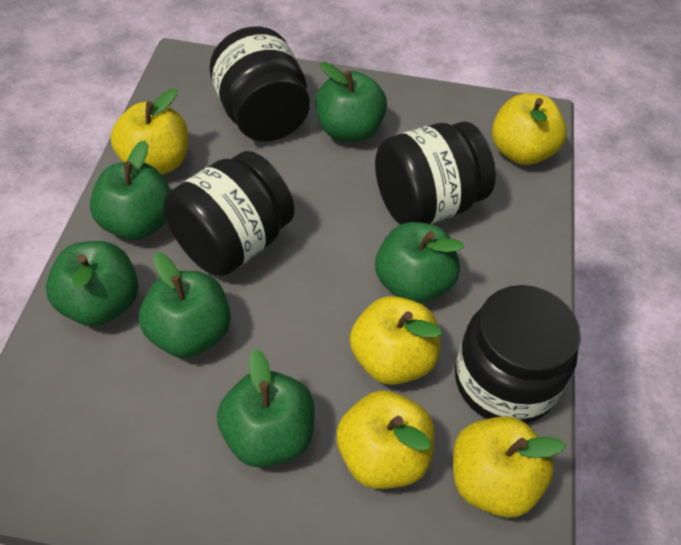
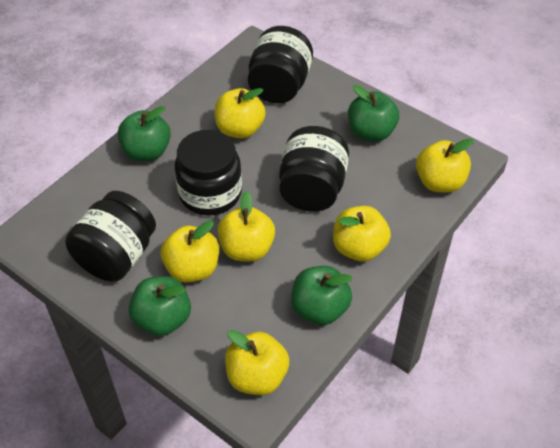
green apple: [46,241,138,326] [90,140,171,240] [139,252,231,358] [217,349,315,467] [315,62,387,142] [375,222,464,303] = 6 -> [118,106,171,161] [129,276,191,336] [291,266,353,325] [348,85,399,142] = 4
yellow apple: [111,89,188,175] [337,390,434,489] [350,296,442,385] [453,416,566,518] [492,93,567,165] = 5 -> [161,220,219,282] [215,88,266,139] [218,191,275,261] [225,330,289,395] [333,206,391,262] [416,139,474,193] = 6

